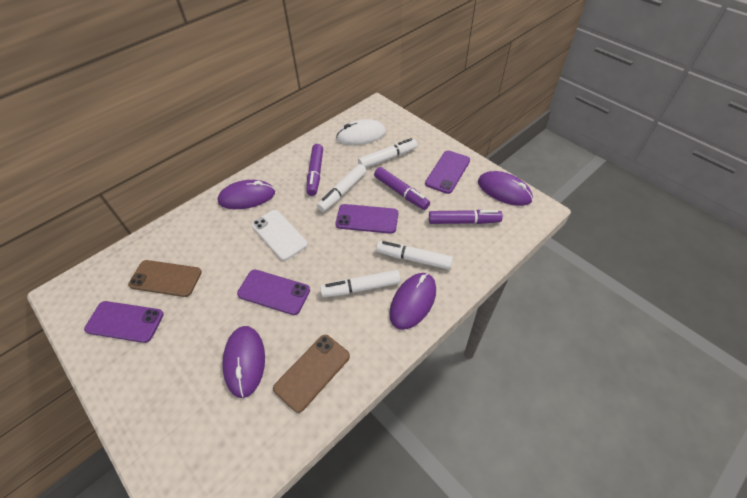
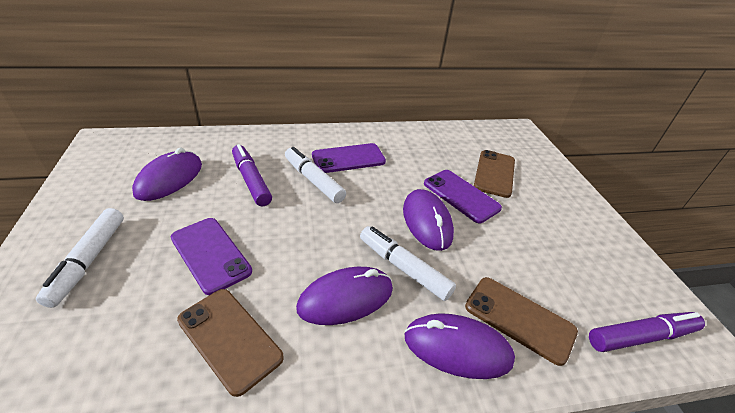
brown phone: [128,260,202,297] [273,335,350,413] = 2 -> [177,289,284,397] [465,277,578,366] [474,150,515,198] = 3
purple marker: [306,144,323,196] [374,167,430,210] [429,210,503,224] = 3 -> [232,144,272,206] [589,312,705,352] = 2
purple phone: [84,301,164,343] [237,269,310,315] [336,204,398,234] [425,150,470,194] = 4 -> [171,218,252,295] [312,143,386,173] [424,170,502,223] = 3
white marker: [317,164,366,212] [320,270,401,297] [358,138,417,168] [376,241,453,270] = 4 -> [36,208,124,308] [285,147,346,203] [360,226,456,301] = 3
white mouse: [336,119,386,145] = 1 -> none = 0
white phone: [251,210,308,261] = 1 -> none = 0

